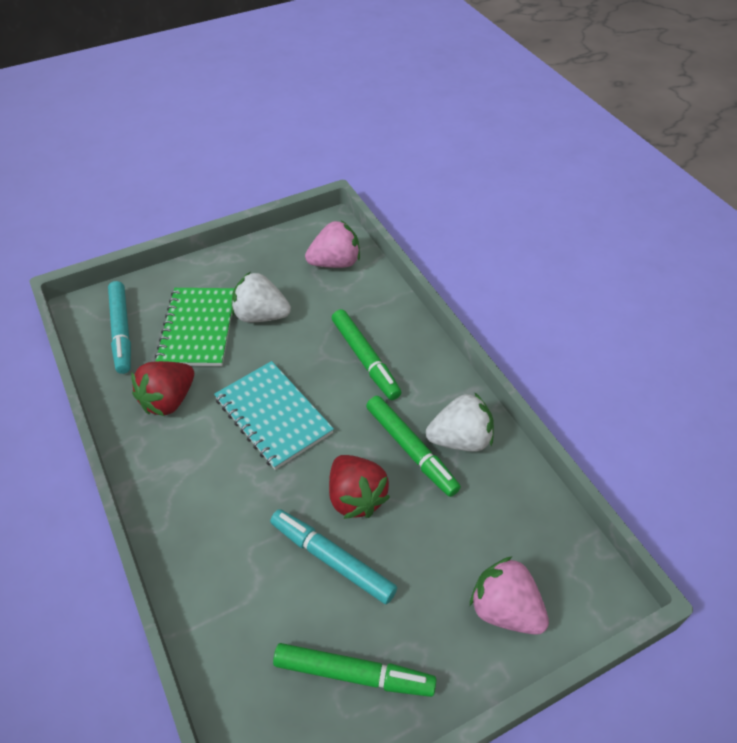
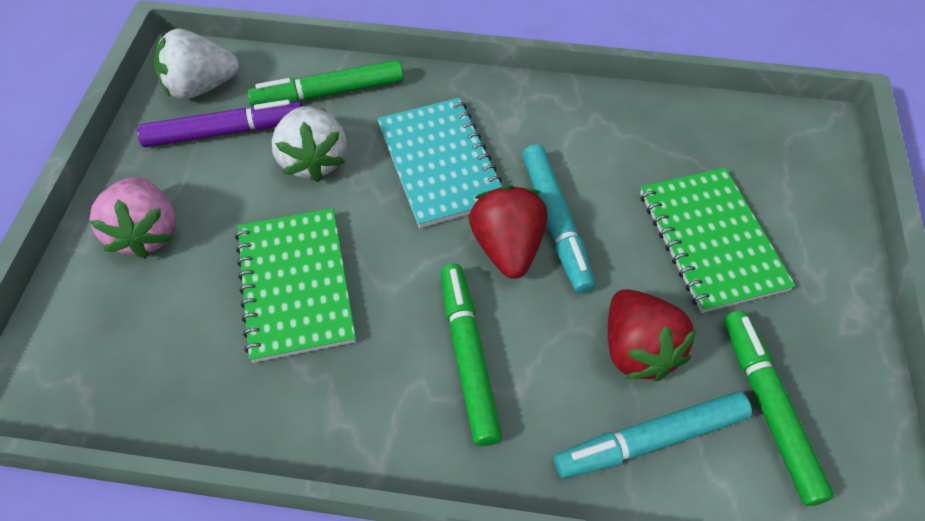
green notebook: [155,288,234,366] = 1 -> [235,208,356,363] [640,168,796,313] = 2
pink strawberry: [305,220,360,268] [470,556,549,635] = 2 -> [89,177,176,259] = 1
purple marker: none = 0 -> [137,100,302,147] = 1

